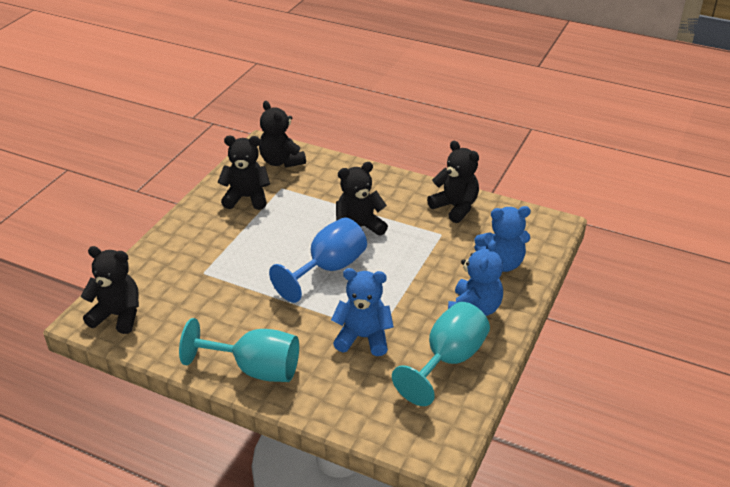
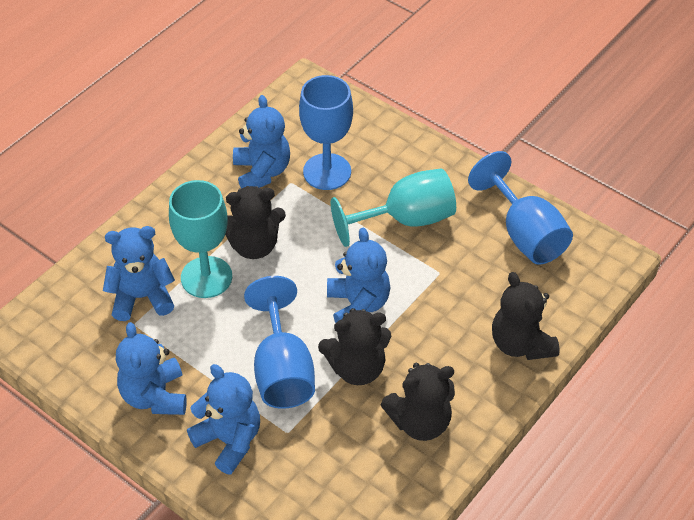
black teddy bear: [81,246,139,334] [218,136,270,210] [259,101,306,168] [336,162,388,236] [427,141,479,223] = 5 -> [225,186,286,259] [318,308,391,385] [381,363,455,441] [492,272,560,360] = 4
blue goblet: [269,218,367,303] = 1 -> [244,276,315,409] [299,75,353,190] [468,151,573,265] = 3
blue teddy bear: [331,268,394,356] [448,240,503,316] [474,206,531,272] = 3 -> [103,226,175,321] [116,322,187,415] [187,364,260,475] [233,95,290,189] [327,228,391,323] = 5

